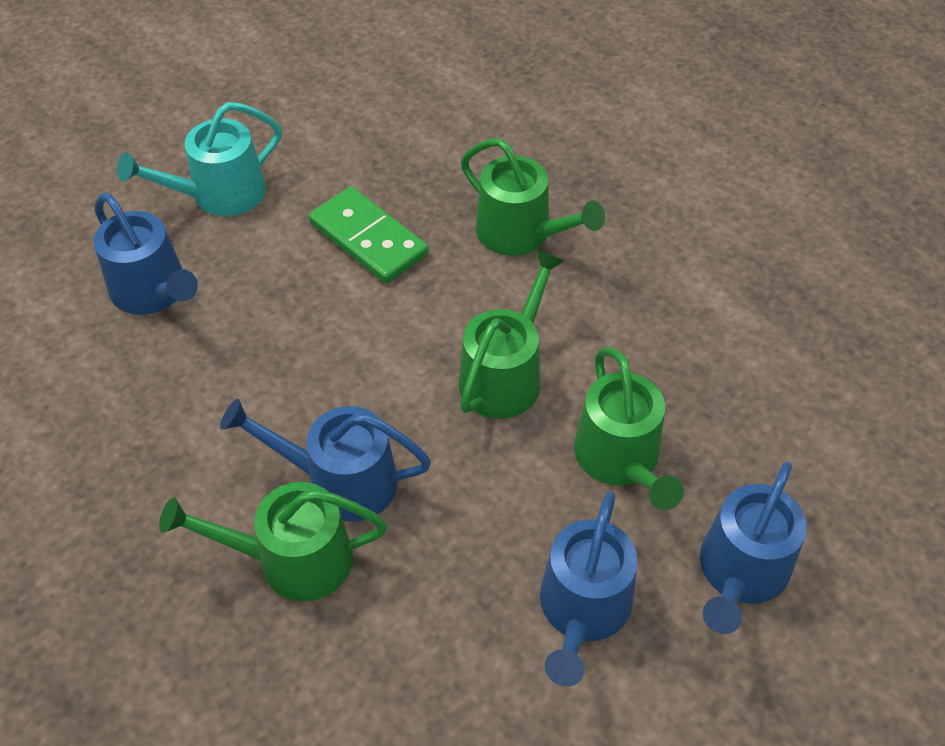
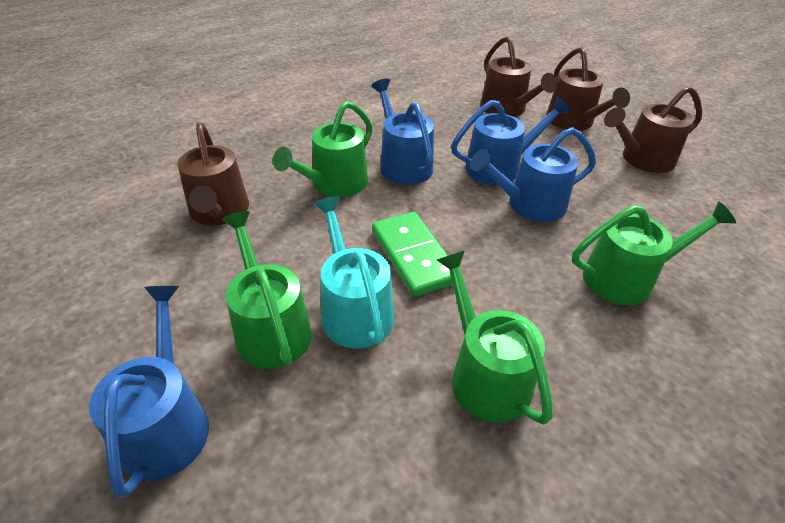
brown watering can: none = 0 -> [177,122,249,225] [480,36,557,117] [546,47,630,131] [604,86,702,173] = 4

